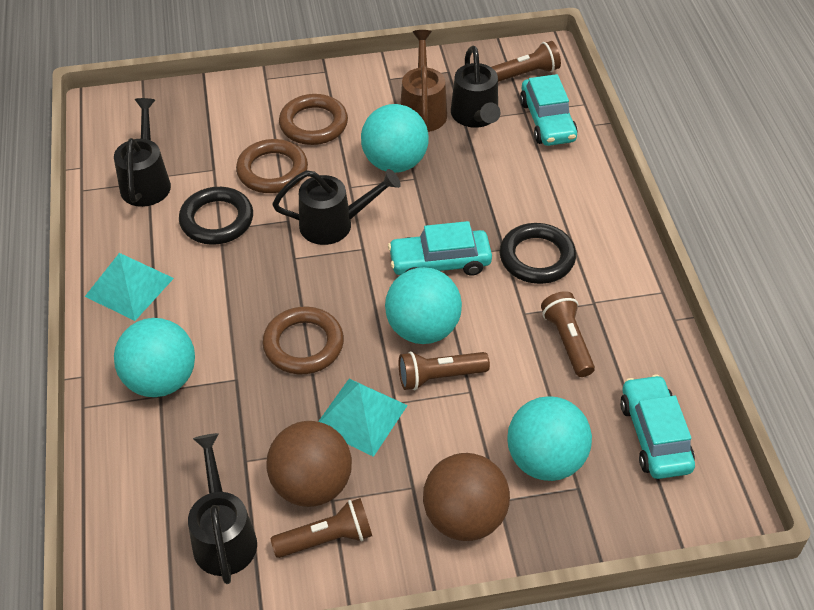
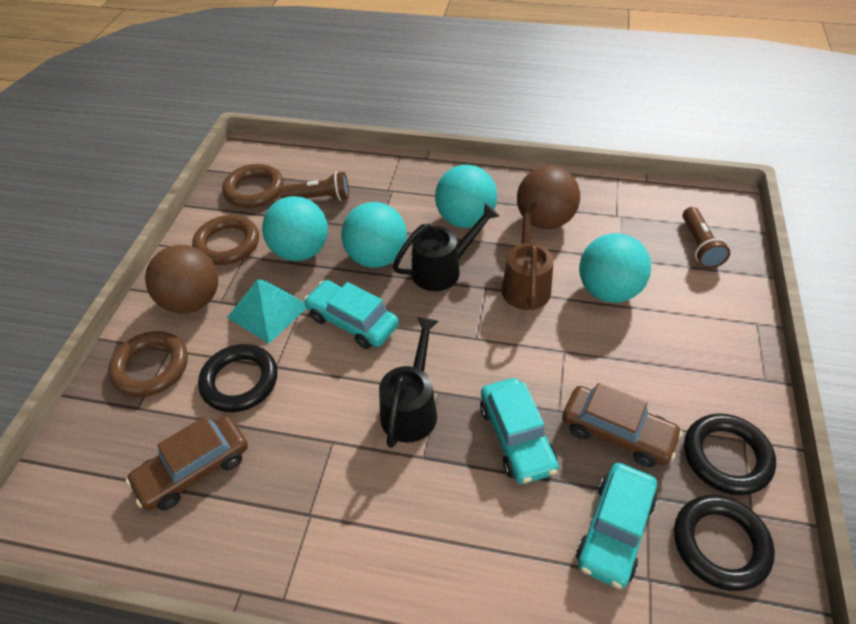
black ring: [179,187,253,245] [499,223,576,284] = 2 -> [198,344,277,412] [674,495,775,591] [684,413,776,495] = 3
black watering can: [114,98,171,207] [188,433,257,584] [272,169,401,245] [451,46,500,128] = 4 -> [379,317,439,448] [392,203,500,291] = 2
brown car: none = 0 -> [126,416,248,511] [562,383,683,467] = 2
brown flashlight: [270,498,372,558] [399,351,490,390] [491,41,561,82] [541,291,595,377] = 4 -> [280,171,349,201] [682,207,730,268] = 2
turquoise pyramid: [85,253,174,321] [318,379,408,457] = 2 -> [227,279,306,344] = 1

